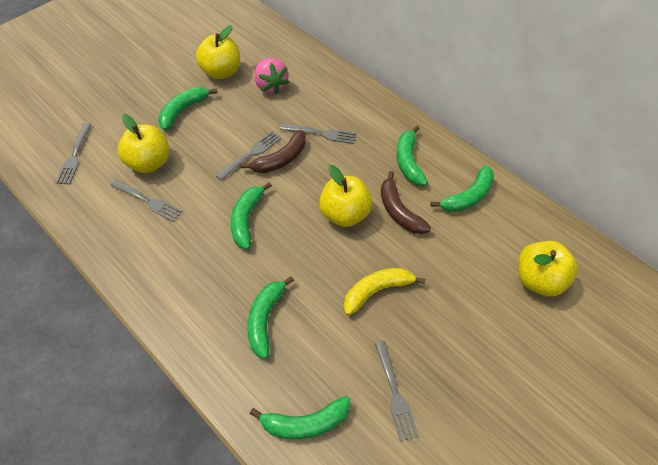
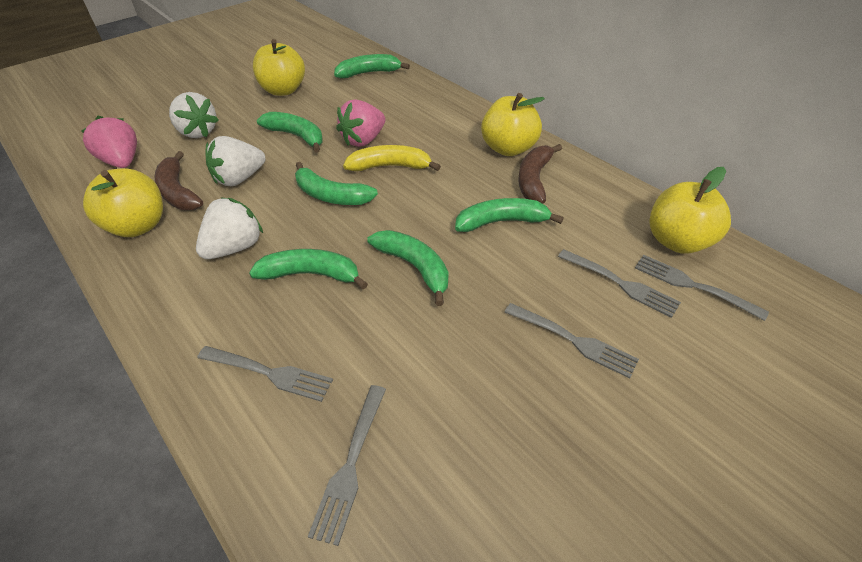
pink strawberry: [254,58,289,94] = 1 -> [81,116,137,168] [336,99,385,147] = 2
white strawberry: none = 0 -> [169,92,219,138] [196,197,263,259] [205,136,265,186] = 3

